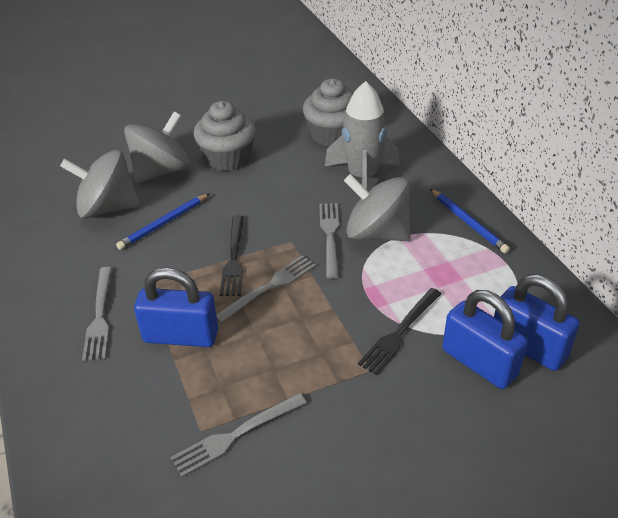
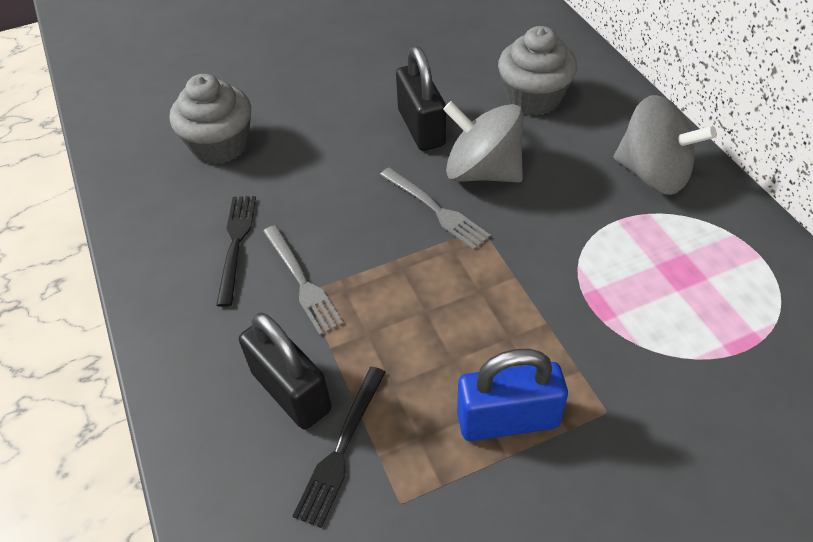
black padlock: none = 0 -> [239,313,332,429] [396,46,446,151] = 2
blue padlock: [134,267,218,347] [442,290,528,389] [494,274,580,371] = 3 -> [457,349,568,441] = 1
blue pencil: [116,193,210,250] [430,189,510,253] = 2 -> none = 0
grey fork: [82,267,112,361] [171,393,306,477] [216,255,316,323] [319,203,339,279] = 4 -> [263,225,344,335] [380,167,491,250] = 2
grey rocket: [325,81,400,190] = 1 -> none = 0
grey spinning top: [60,150,140,218] [124,111,190,183] [344,174,411,241] = 3 -> [443,101,523,182] [614,95,717,195] = 2

